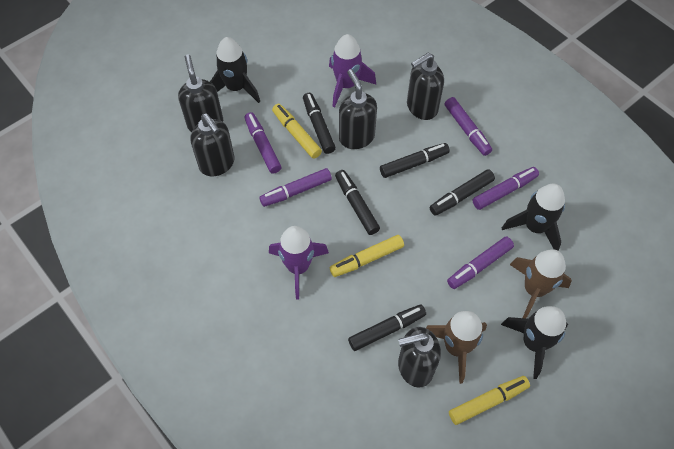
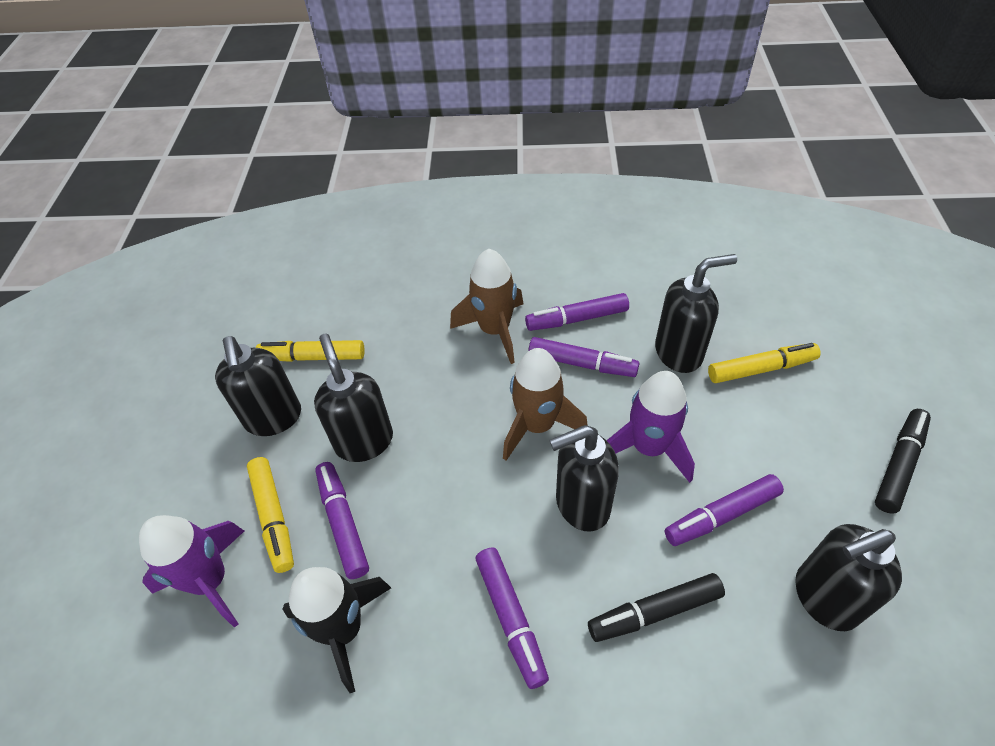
black marker: [303,93,336,154] [335,170,380,235] [348,304,426,351] [380,143,450,178] [430,169,495,216] = 5 -> [588,573,725,642] [875,409,931,514] = 2
black rocket: [210,37,260,103] [501,306,568,379] [502,184,565,251] = 3 -> [282,567,391,693] = 1

